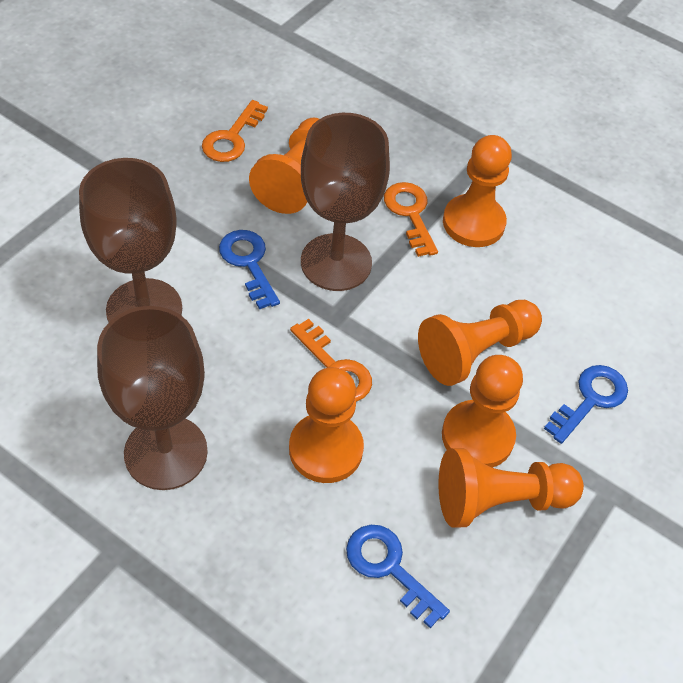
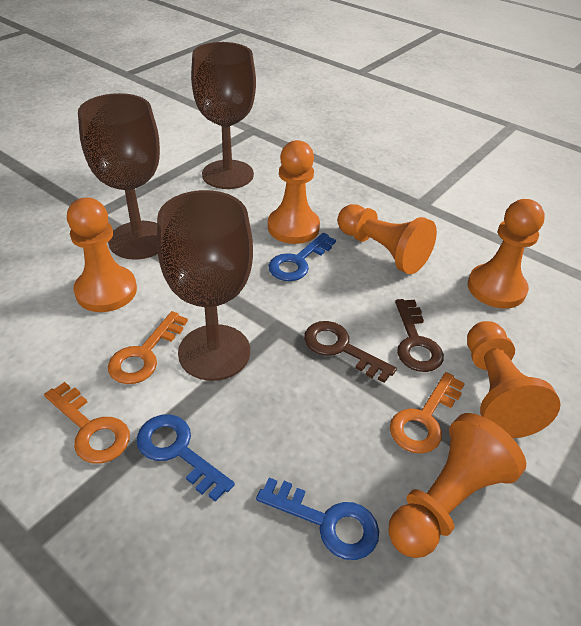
brown key: none = 0 -> [304,321,397,383] [395,299,444,372] = 2

